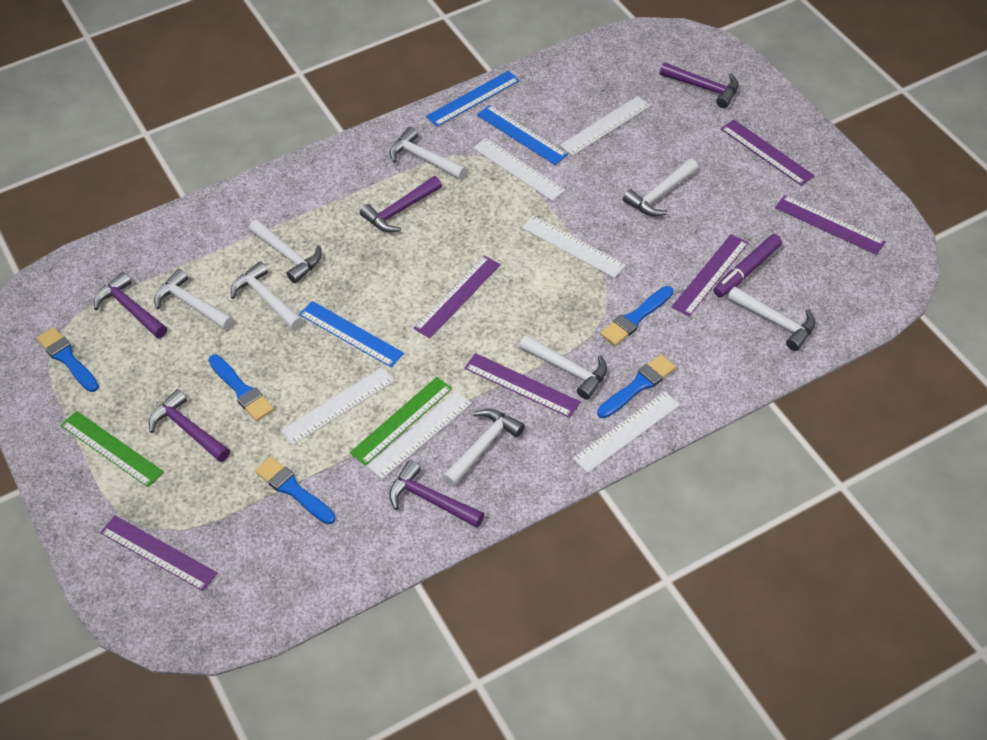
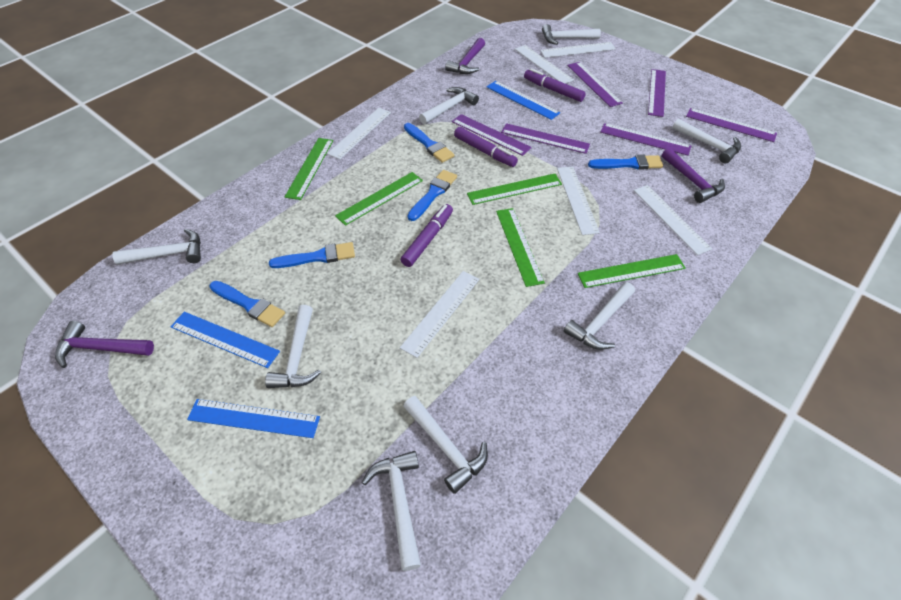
green ruler: [61,411,164,487] [350,377,452,465] = 2 -> [285,138,333,200] [335,172,423,226] [467,174,562,205] [496,208,545,287] [578,254,686,288] = 5
purple hammer: [94,272,167,339] [149,389,230,462] [360,176,442,232] [389,460,484,528] [660,63,739,108] = 5 -> [55,321,154,368] [445,38,485,74] [662,148,725,203] = 3
purple marker: [713,234,782,298] = 1 -> [401,204,453,267] [454,127,518,167] [524,68,586,102] = 3

